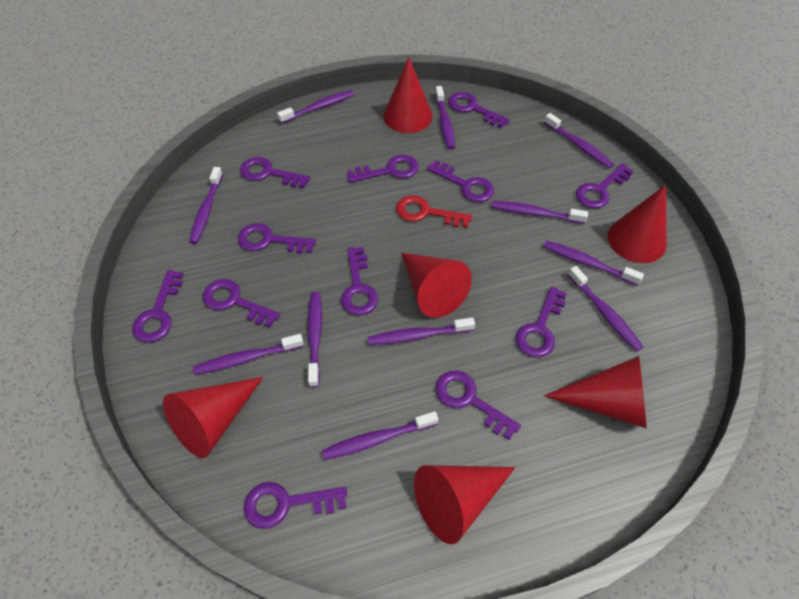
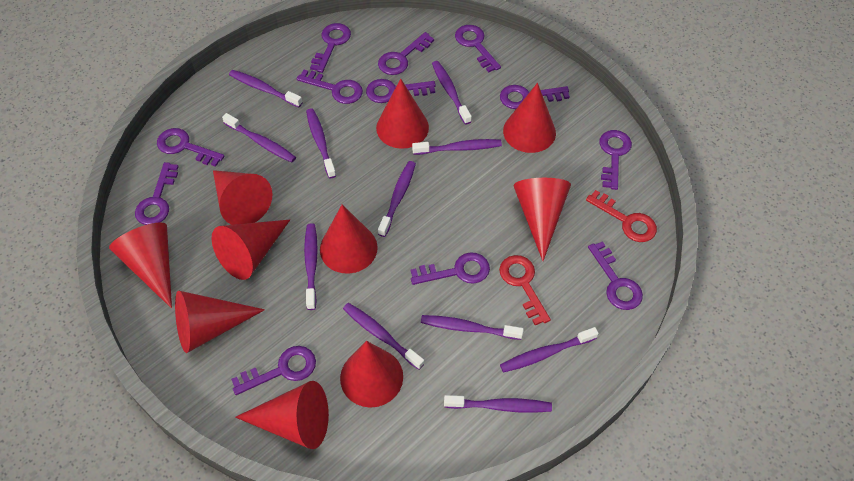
red cone: [163,377,263,458] [383,57,433,133] [401,253,472,318] [414,465,515,544] [544,356,647,429] [608,185,667,263] = 6 -> [109,222,172,308] [175,290,265,353] [212,220,290,280] [213,170,272,225] [235,381,329,449] [320,205,378,274] [340,341,403,407] [376,79,429,149] [503,83,556,153] [513,178,571,261] = 10
red key: [396,195,472,228] = 1 -> [499,255,551,325] [586,190,657,242] = 2

